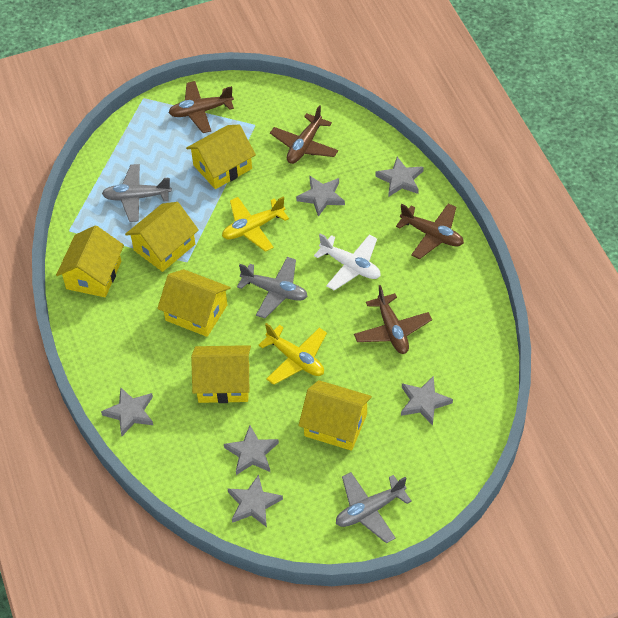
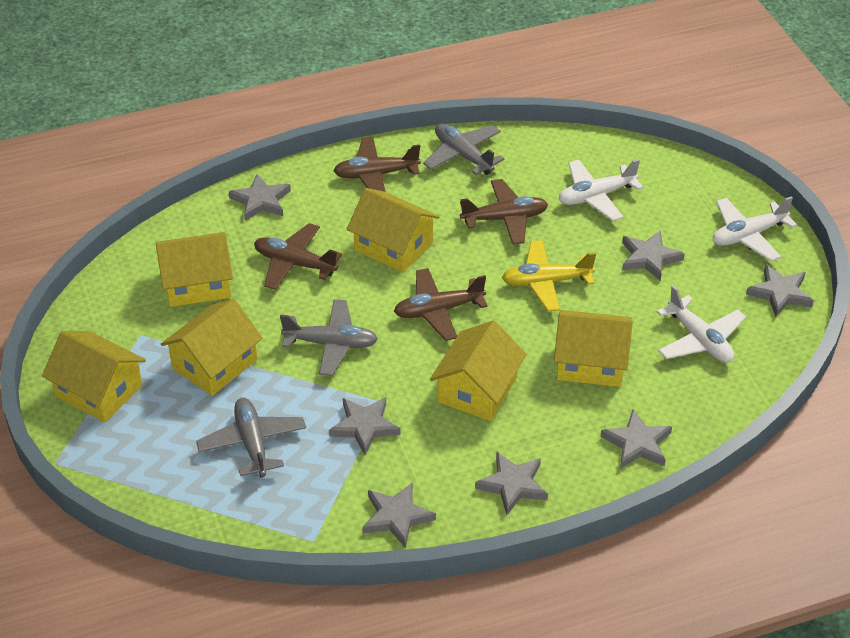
grey star: [101,387,153,436] [224,425,279,475] [227,474,283,527] [296,176,345,217] [375,157,424,196] [401,376,453,426] = 6 -> [229,174,291,221] [329,397,400,455] [363,482,436,548] [475,451,548,515] [600,409,672,469] [622,230,685,281] [746,264,814,317] = 7
white plane: [314,233,380,291] = 1 -> [558,159,643,221] [657,285,746,363] [713,196,797,261] = 3
yellow plane: [222,197,289,252] [258,323,327,385] = 2 -> [502,240,596,312] = 1

